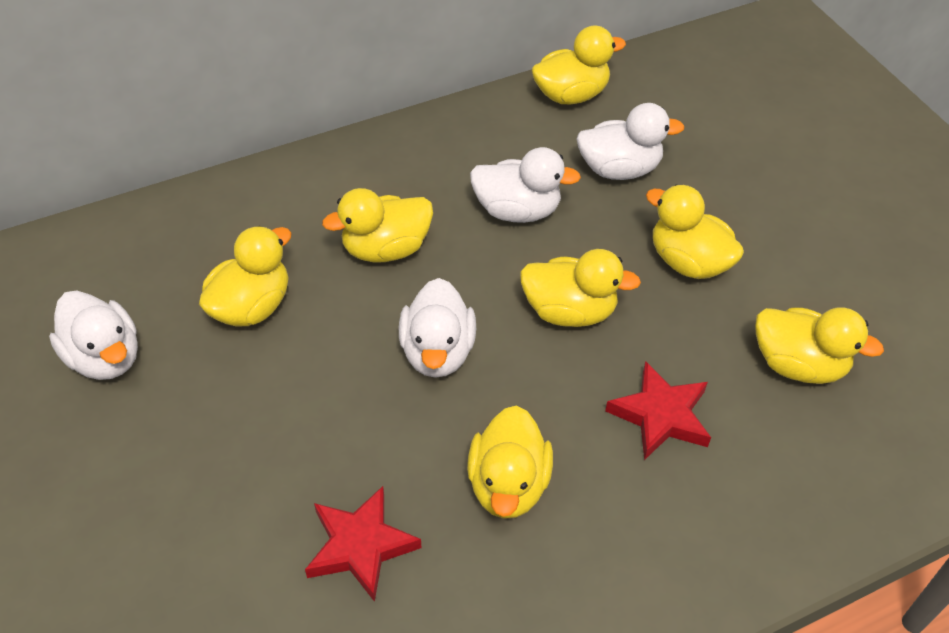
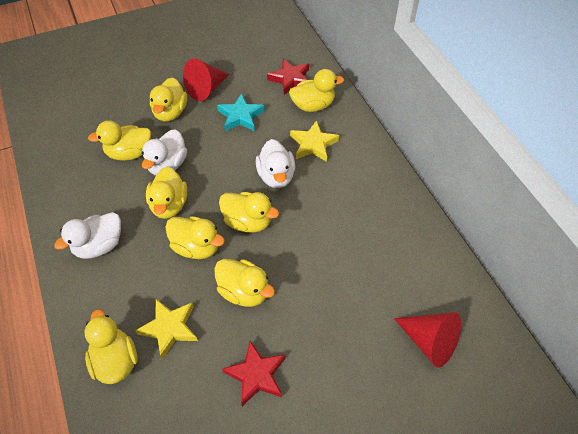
red cone: none = 0 -> [183,58,229,101] [394,312,461,368] = 2
turquoise star: none = 0 -> [217,93,265,131] = 1
white duck: [49,291,138,380] [399,278,476,378] [470,147,581,223] [576,103,685,180] = 4 -> [54,212,121,259] [142,129,187,176] [256,139,295,188] = 3
yellow duck: [199,226,292,327] [322,188,433,263] [467,405,553,519] [520,249,641,327] [532,25,626,104] [646,184,744,279] [755,307,884,384] = 7 -> [85,309,138,384] [88,121,151,161] [146,167,187,219] [150,77,187,121] [165,216,225,259] [214,259,275,307] [219,192,279,233] [289,69,344,112] = 8
yellow star: none = 0 -> [135,299,198,359] [290,120,339,162] = 2

